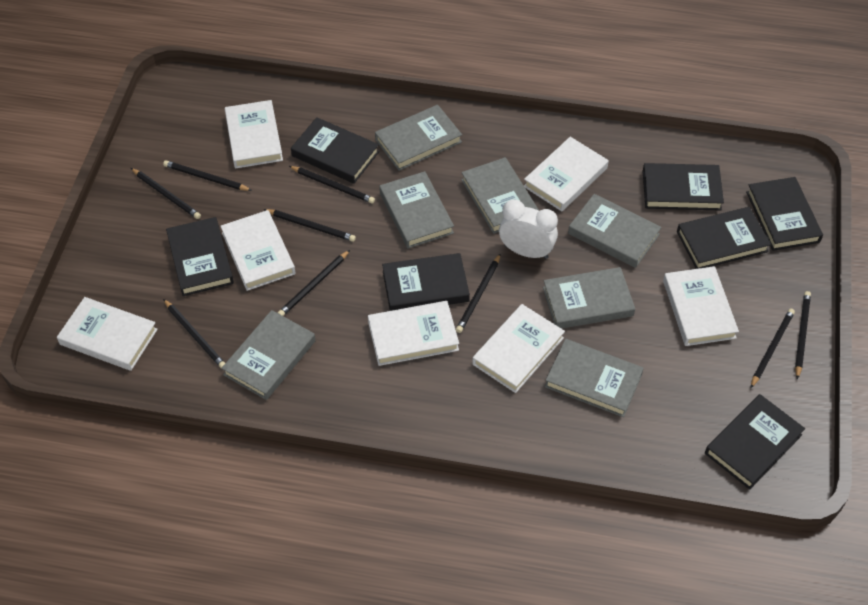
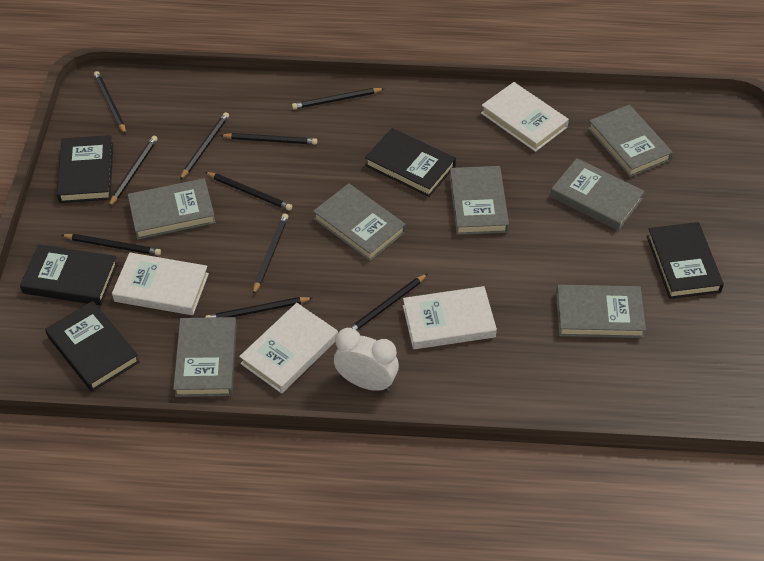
black book: [166,217,234,296] [291,117,379,184] [382,253,470,311] [642,163,724,211] [677,207,771,269] [705,394,805,490] [746,177,823,251] = 7 -> [20,245,118,305] [45,301,140,392] [57,135,113,203] [365,128,456,197] [647,222,724,299] = 5
black pencil: [131,168,201,219] [163,160,252,191] [163,299,225,369] [263,209,356,242] [278,250,350,316] [289,166,375,204] [456,254,500,333] [751,308,795,388] [795,291,811,380] = 9 -> [62,234,161,256] [94,71,126,134] [109,136,158,207] [180,112,229,180] [205,172,292,211] [205,297,312,318] [220,133,317,145] [253,213,288,295] [292,88,384,109] [350,273,428,331] = 10
white book: [57,297,158,371] [220,210,295,291] [225,100,283,168] [368,301,459,366] [472,304,565,393] [524,137,609,211] [663,266,739,346] = 7 -> [112,252,209,315] [239,303,338,394] [403,286,497,349] [481,82,569,152] = 4

